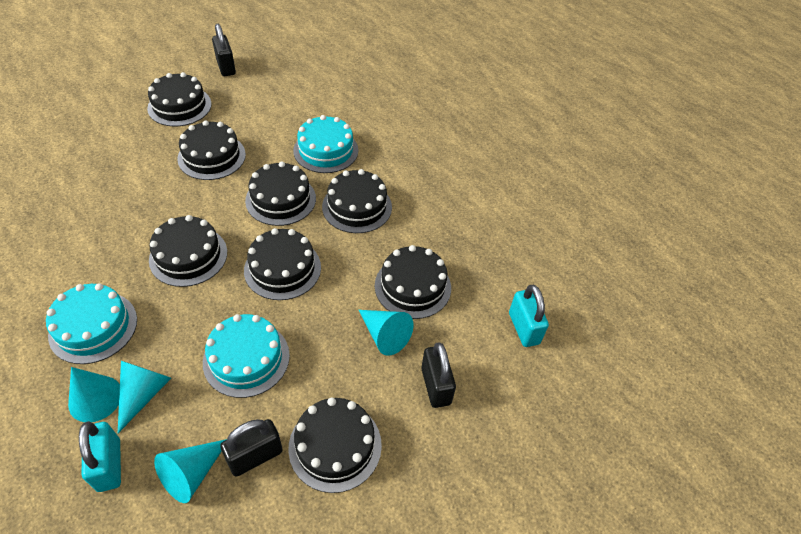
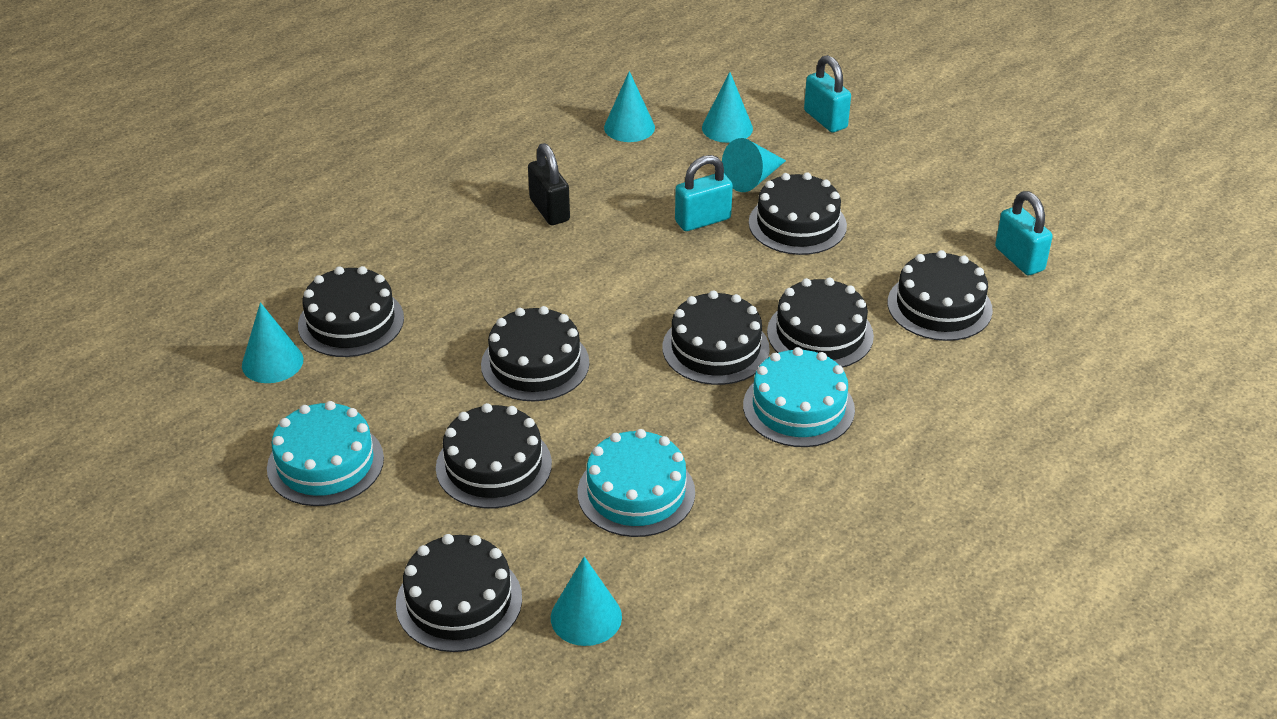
black padlock: [212,24,236,76] [220,419,283,477] [421,342,456,408] = 3 -> [528,143,570,225] = 1
turquoise cone: [68,367,120,422] [118,361,171,433] [154,439,227,503] [359,310,414,356] = 4 -> [242,303,303,383] [551,556,622,646] [604,71,655,142] [702,72,753,143] [722,138,786,192] = 5
turquoise padlock: [79,421,121,492] [509,284,549,347] = 2 -> [675,155,733,231] [804,55,851,132] [995,191,1053,275] = 3

